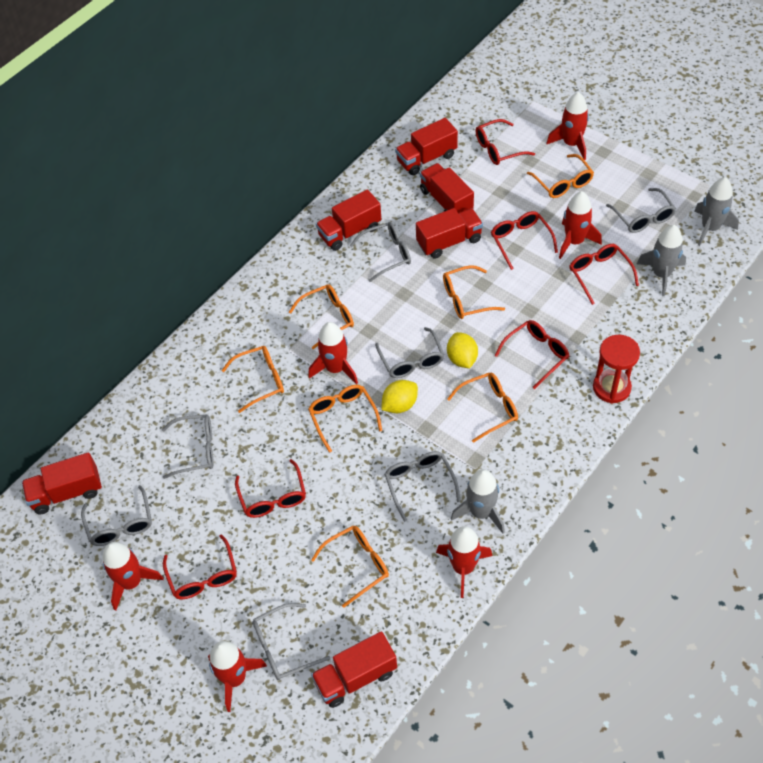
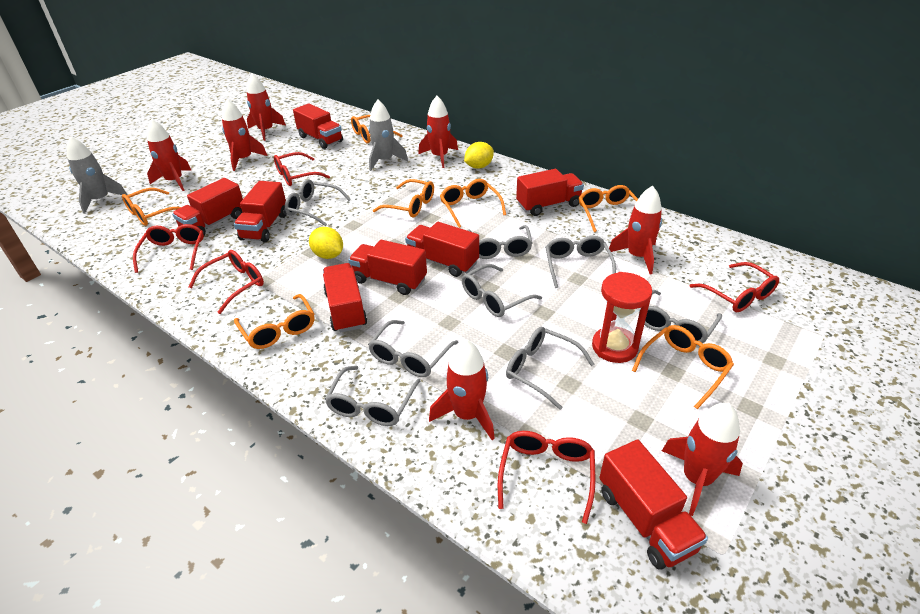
grey glasses: [81,485,152,546] [162,414,214,479] [252,603,330,680] [350,222,411,282] [375,327,444,378] [384,451,461,522] [606,188,676,233] = 7 -> [285,179,351,226] [325,366,420,426] [368,320,459,377] [462,264,542,317] [467,225,533,259] [506,327,594,410] [545,236,616,288] [639,290,722,343] = 8
grey rocket: [451,469,505,533] [637,225,686,296] [694,177,739,246] = 3 -> [67,136,127,214] [369,100,408,171] = 2
red glasses: [163,534,237,599] [235,459,306,518] [475,119,535,165] [491,211,558,270] [494,320,569,389] [570,244,639,305] = 6 -> [133,224,204,273] [189,250,264,314] [274,152,330,186] [498,431,595,524] [689,262,779,312] = 5
red rocket: [102,542,163,610] [208,641,267,712] [308,322,358,385] [436,526,493,598] [547,92,589,160] [559,191,602,259] = 6 -> [147,119,192,191] [222,99,268,171] [247,74,286,141] [418,96,458,168] [429,339,495,440] [609,186,662,274] [662,403,743,516] = 7
red truck: [22,452,102,514] [311,631,397,708] [316,189,382,251] [395,118,458,175] [416,208,483,258] [420,163,474,213] = 6 -> [172,178,243,235] [234,181,287,242] [293,103,343,149] [323,263,367,333] [348,240,427,295] [405,222,479,277] [516,169,584,216] [599,440,708,570] = 8

